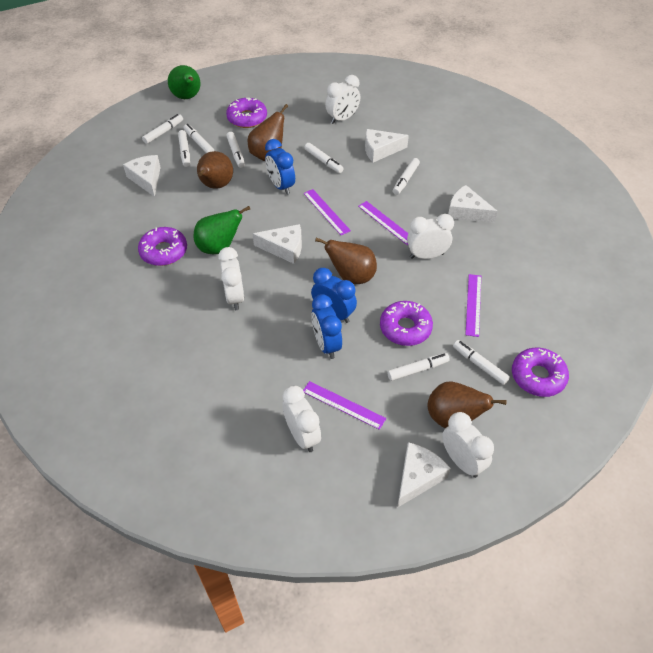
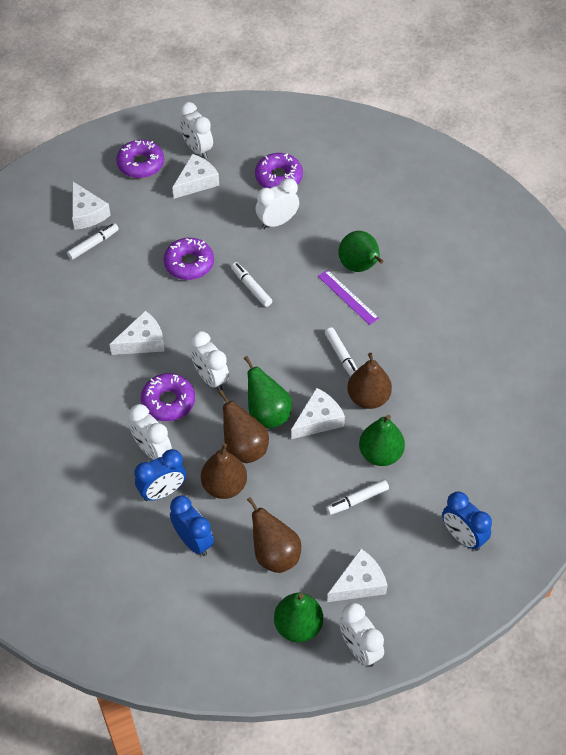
green pear: [168,65,200,99] [194,206,251,254] = 2 -> [244,356,292,429] [274,592,323,642] [339,231,383,272] [359,415,405,466] = 4
purple ruler: [303,189,351,235] [303,381,386,430] [358,201,408,245] [465,274,481,337] = 4 -> [318,270,379,325] = 1
white marker: [142,114,183,144] [178,130,190,167] [184,124,214,153] [226,132,245,168] [304,143,344,173] [387,353,450,381] [393,158,420,195] [453,340,510,385] = 8 -> [67,223,119,260] [231,262,272,307] [325,327,357,377] [326,480,389,515] = 4

